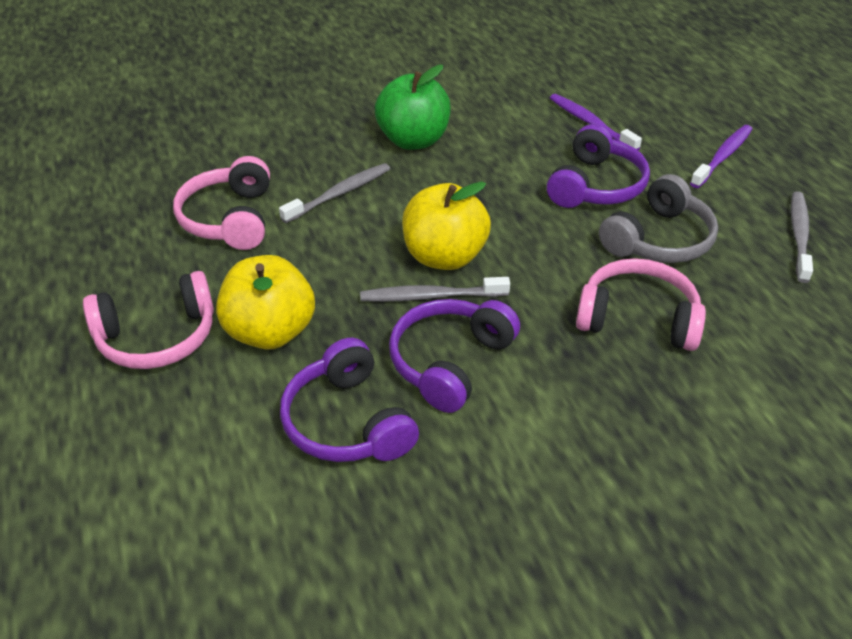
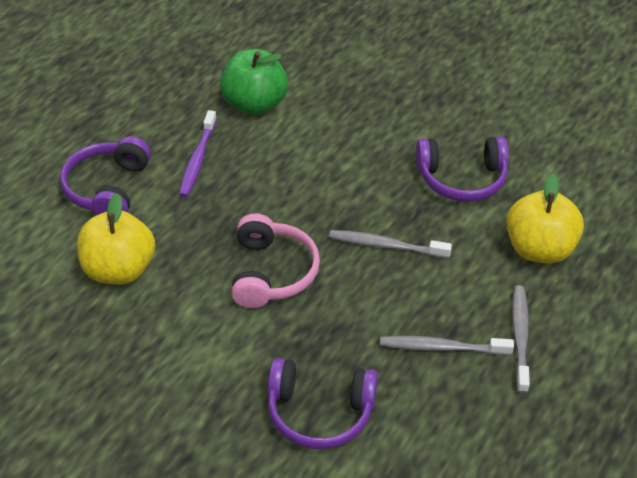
grey headphones: [599,174,718,263] = 1 -> none = 0
pink headphones: [83,271,214,369] [173,156,270,250] [576,258,706,351] = 3 -> [231,213,320,308] = 1
purple toothbrush: [550,94,642,150] [690,125,752,188] = 2 -> [179,110,217,197] = 1

